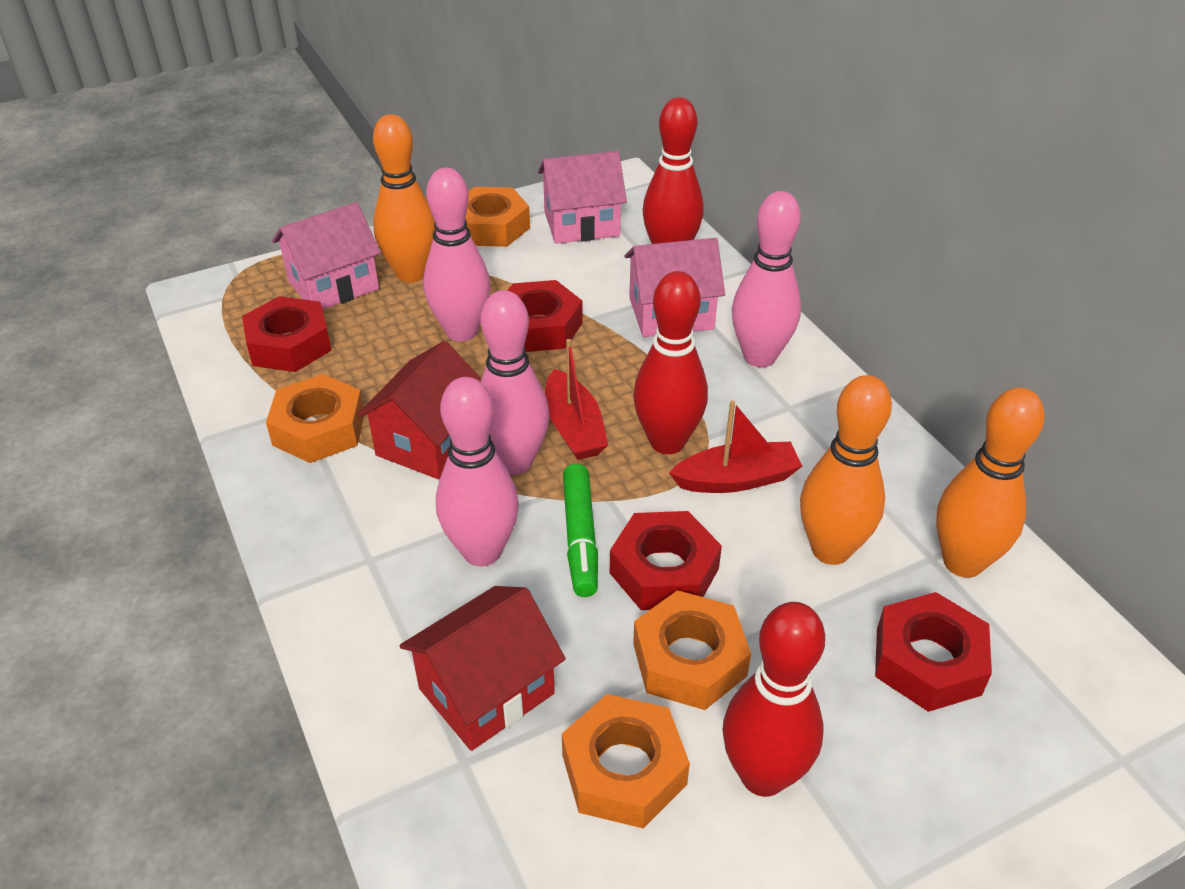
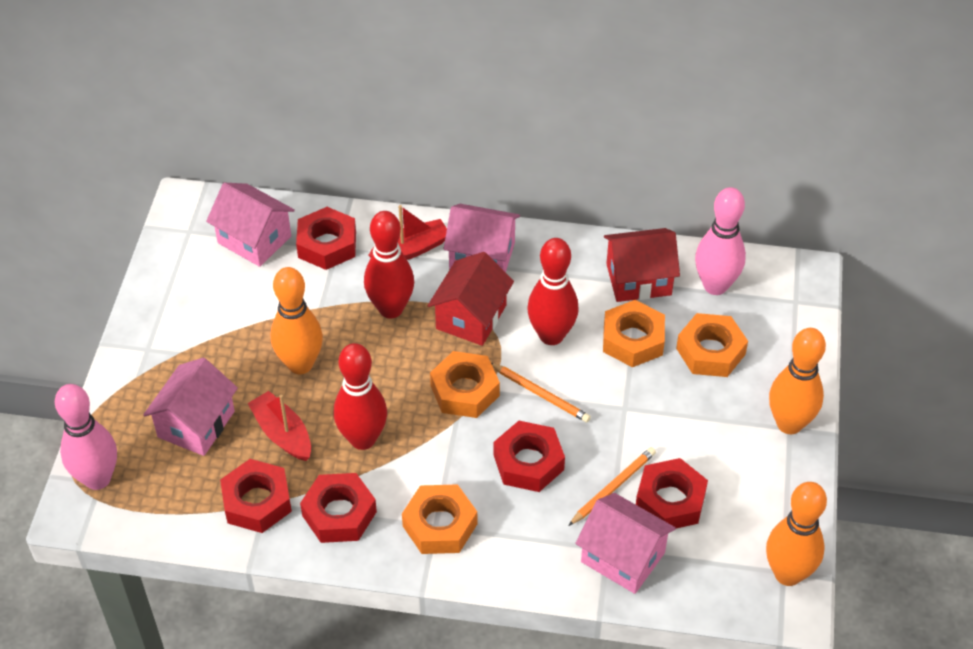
green marker: [563,464,598,597] = 1 -> none = 0
orange pencil: none = 0 -> [491,363,591,423] [568,447,656,526] = 2
pink bowling pin: [423,168,490,342] [436,377,519,566] [480,290,549,475] [732,191,801,367] = 4 -> [55,384,117,490] [695,187,746,295] = 2
pink house: [272,202,381,310] [538,151,627,244] [624,238,725,337] = 3 -> [143,358,238,456] [206,183,295,267] [444,204,520,272] [575,493,676,594] = 4
red nut: [242,296,332,372] [507,280,583,352] [610,511,722,610] [875,592,992,712] = 4 -> [220,459,292,533] [296,207,356,270] [300,473,377,543] [493,421,565,492] [636,458,708,528] = 5

